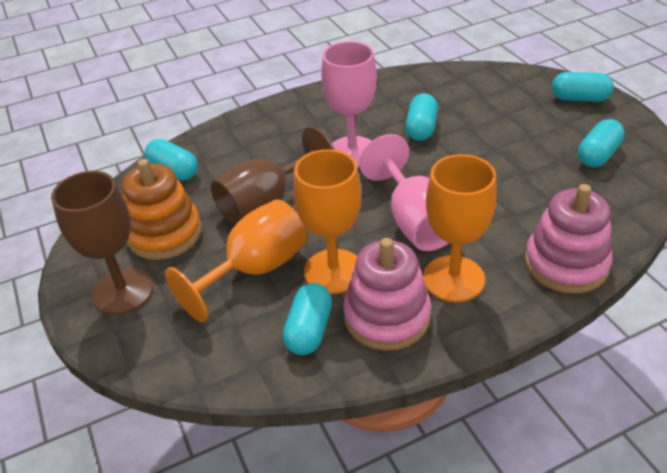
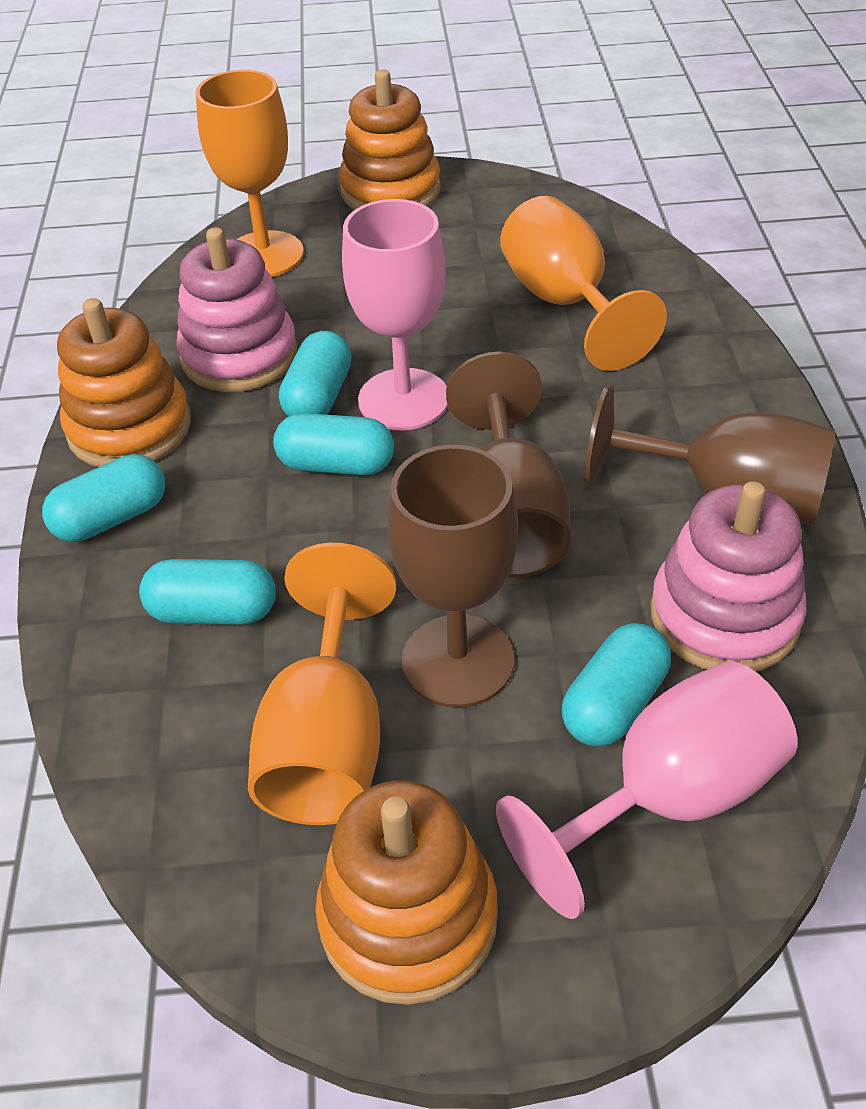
brown goblet: [51,171,153,315] [211,127,335,226] = 2 -> [388,445,518,708] [446,352,571,578] [585,385,835,525] = 3
orange stacking toy: [122,159,202,260] = 1 -> [57,298,191,467] [315,780,498,1005] [339,69,441,210] = 3

